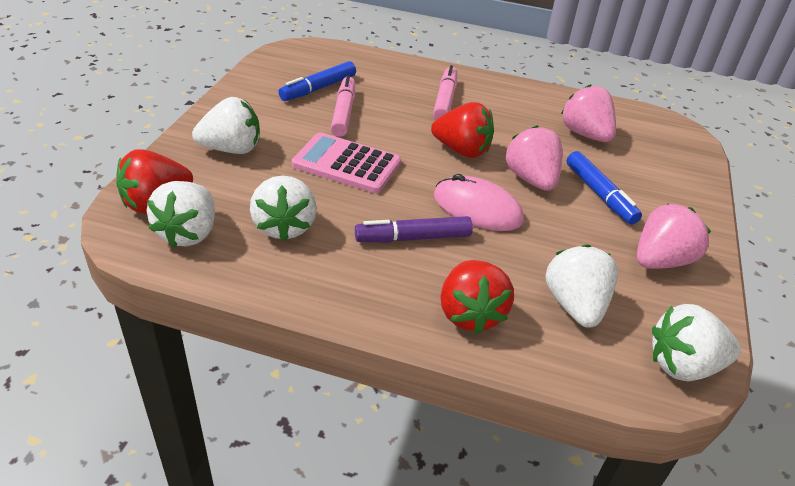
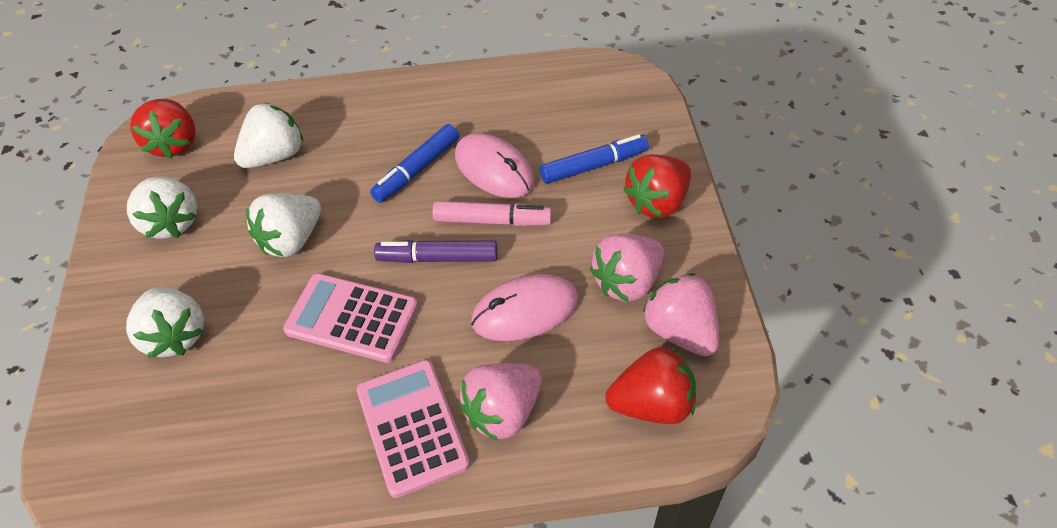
pink calculator: [292,132,401,193] = 1 -> [283,273,418,363] [356,360,470,498] = 2
pink marker: [331,75,355,137] [433,65,457,120] = 2 -> [432,201,552,226] = 1
pink mouse: [434,174,524,231] = 1 -> [455,133,535,198] [471,274,579,341] = 2
white strawberry: [147,181,215,247] [192,97,260,154] [250,175,317,241] [545,244,618,328] [652,304,741,381] = 5 -> [126,287,204,358] [127,176,197,239] [234,102,304,168] [246,193,321,257] = 4

